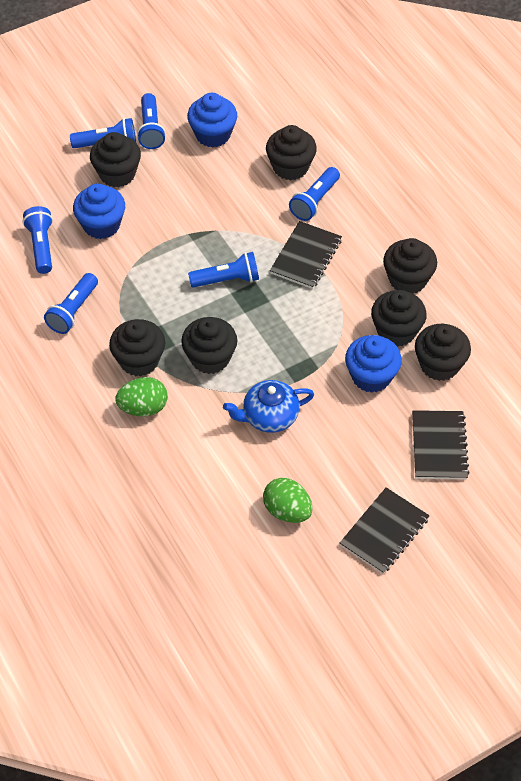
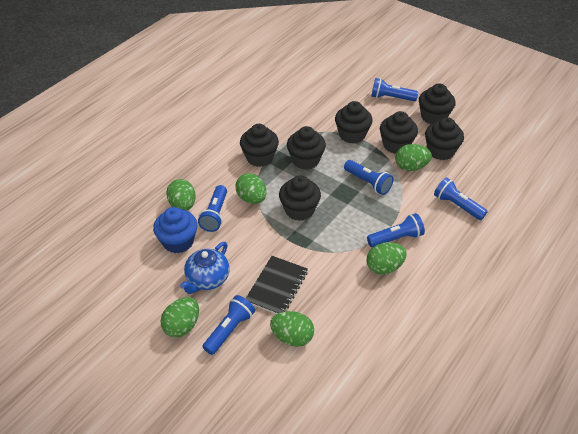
black notebook: [270,221,342,289] [340,487,430,574] [412,410,470,480] = 3 -> [245,256,308,314] = 1
blue cupcake: [73,183,125,239] [187,93,237,148] [345,335,402,393] = 3 -> [153,207,197,254] = 1
green egg: [115,377,168,417] [263,478,313,523] = 2 -> [161,297,199,338] [166,179,196,211] [235,173,266,204] [270,311,314,347] [367,242,407,275] [395,144,432,171] = 6

